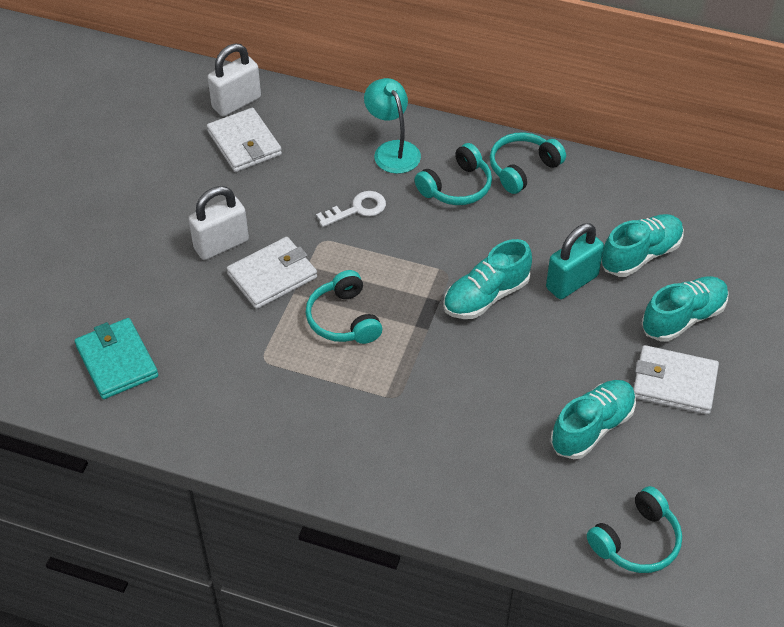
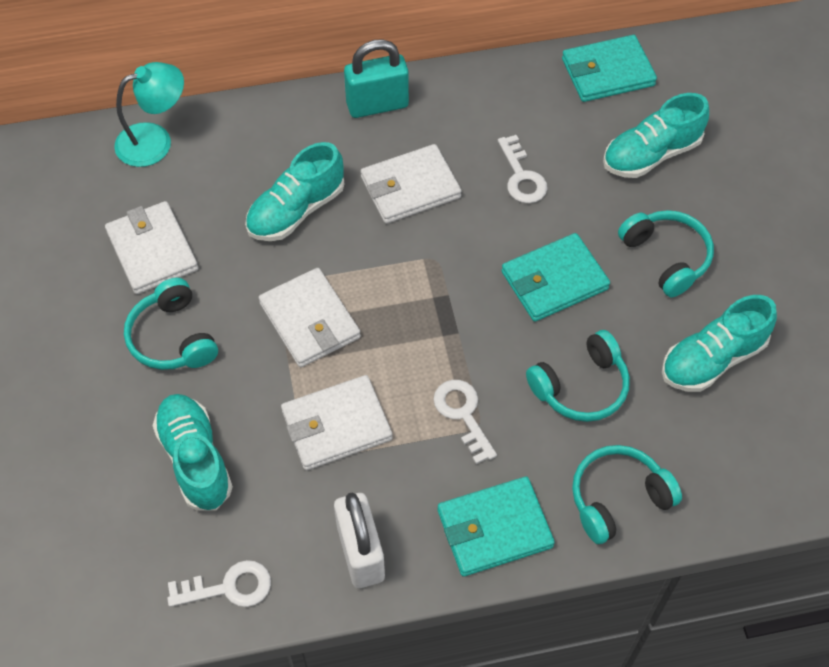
turquoise wallet: [75,318,158,399] = 1 -> [438,476,555,577] [501,233,610,322] [562,35,657,102] = 3
white key: [316,191,386,227] = 1 -> [167,560,271,607] [434,380,497,464] [498,135,548,203] = 3
white padlock: [189,186,249,260] [208,43,261,117] = 2 -> [334,493,385,588] = 1
white wallet: [207,108,282,172] [227,237,317,309] [633,345,719,415] = 3 -> [105,201,198,294] [259,268,361,367] [281,375,393,470] [361,144,462,224] = 4

